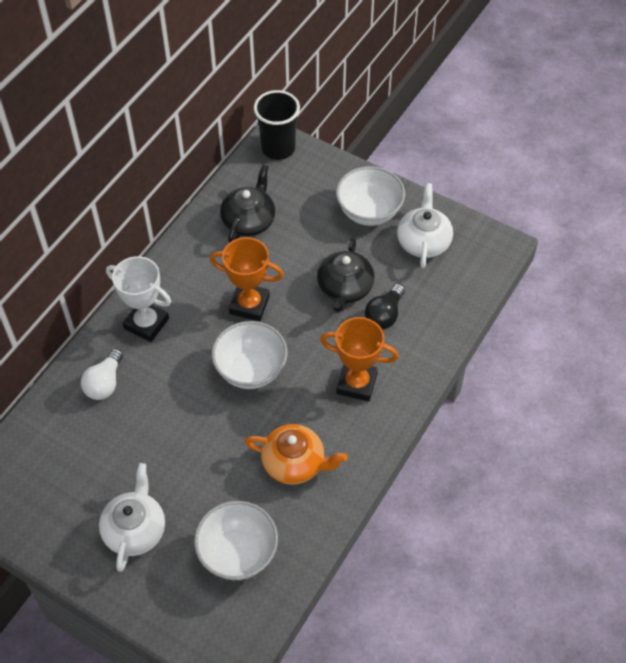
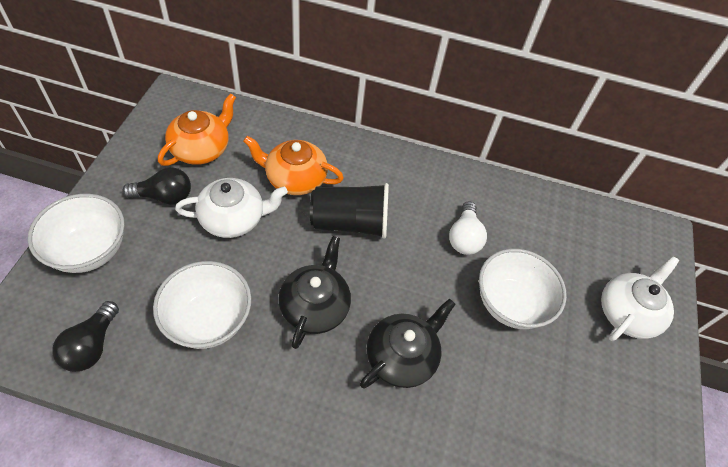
black light bulb: [365,284,405,329] = 1 -> [52,301,119,372] [122,167,191,205] = 2
orange teapot: [245,424,347,485] = 1 -> [158,93,236,166] [243,136,344,195] = 2
orange trophy: [210,237,284,321] [320,317,399,402] = 2 -> none = 0
white trophy: [106,256,171,342] = 1 -> none = 0

